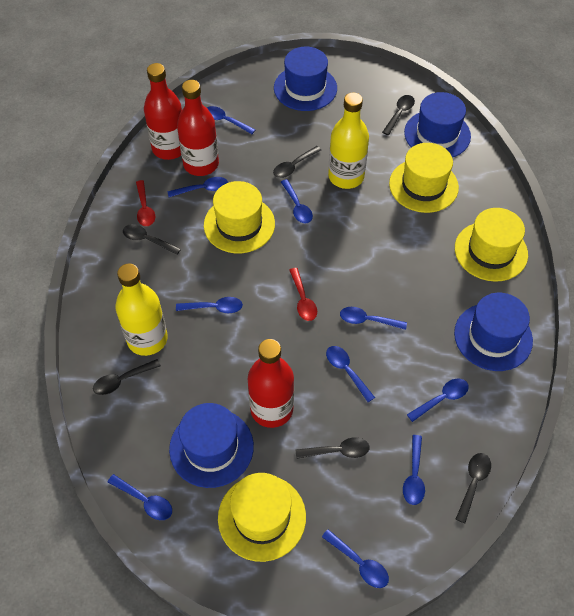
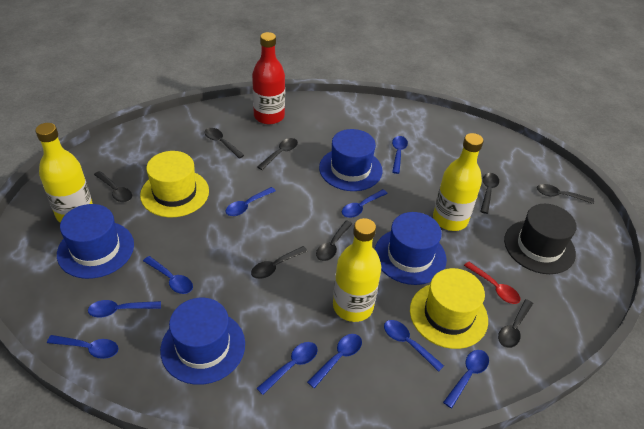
black hat: none = 0 -> [504,204,577,274] = 1
black spoon: [93,359,161,395] [123,224,181,255] [273,146,321,178] [296,437,370,459] [382,95,415,135] [456,453,491,523] = 6 -> [94,171,132,202] [204,128,244,159] [251,246,307,279] [257,138,298,170] [316,220,353,261] [480,173,499,214] [498,299,533,348] [537,184,594,204] = 8
red bottle: [144,63,182,160] [177,80,219,176] [248,339,294,428] = 3 -> [252,32,285,124] = 1
red spoon: [136,180,155,226] [290,268,317,321] = 2 -> [464,262,520,304] = 1
yellow bottle: [115,264,168,356] [328,93,369,189] = 2 -> [35,123,93,223] [333,218,381,322] [433,133,484,231] = 3
yellow hat: [204,181,275,253] [218,473,306,562] [389,143,459,213] [455,208,528,282] = 4 -> [140,151,209,217] [410,268,488,349] = 2

